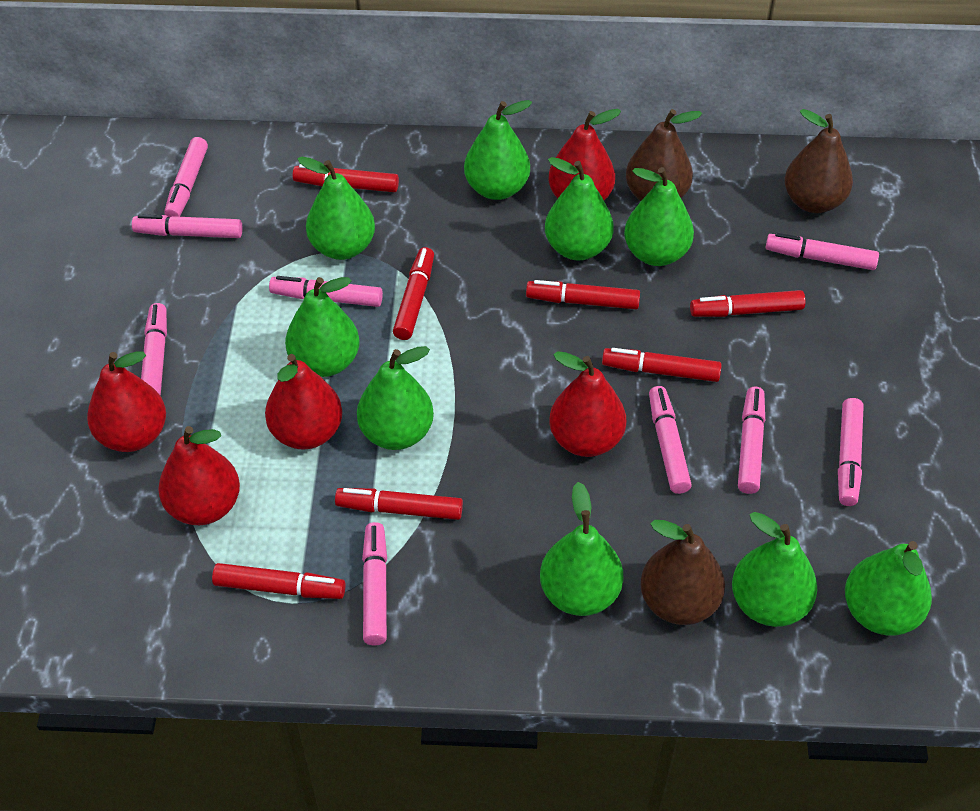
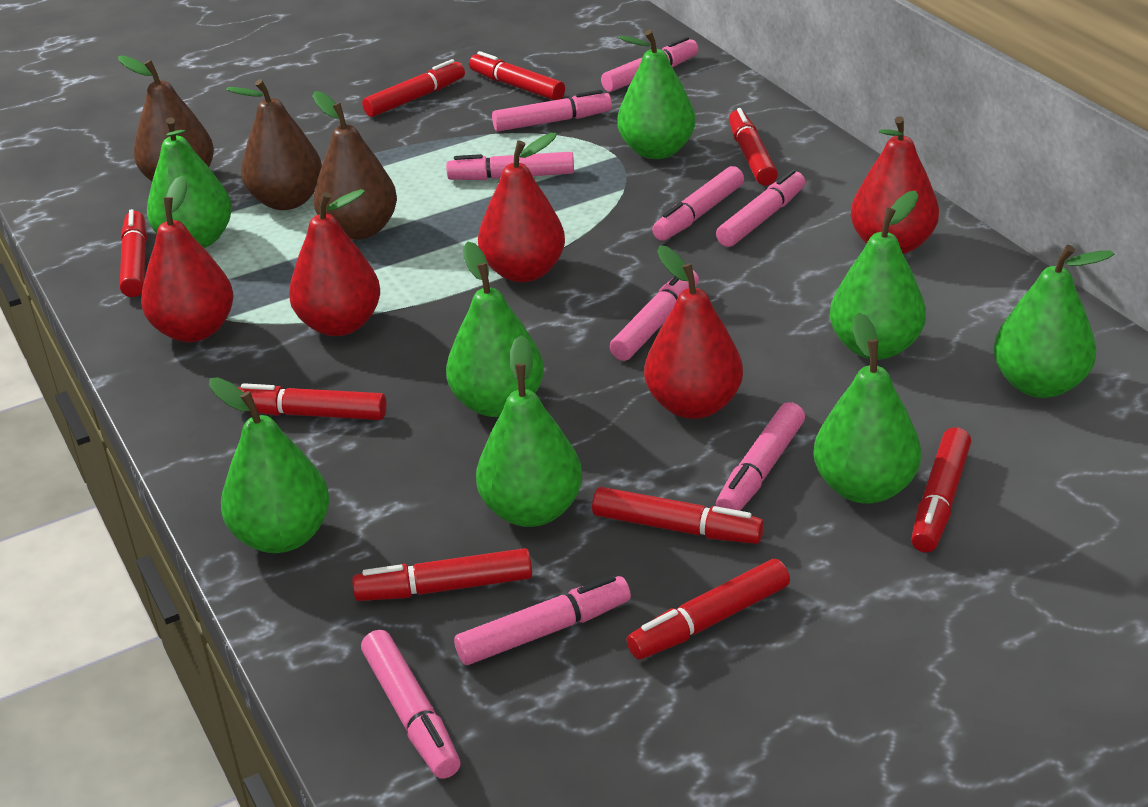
green pear: [285,277,360,377] [298,157,375,260] [357,346,434,450] [464,100,532,200] [540,482,623,616] [545,157,614,261] [624,167,694,266] [732,512,817,627] [845,541,932,636] = 9 -> [147,117,232,248] [209,377,330,553] [446,242,544,417] [476,335,582,527] [617,30,695,159] [813,313,921,504] [830,191,926,360] [994,245,1114,398] = 8
red marker: [212,563,346,599] [292,164,399,192] [335,488,463,520] [393,247,434,340] [526,280,640,309] [602,348,722,382] [690,290,805,317] = 7 -> [120,209,147,297] [234,383,387,420] [352,548,532,601] [362,59,465,117] [469,51,565,100] [592,487,764,544] [627,559,790,660] [729,108,778,185] [911,427,971,553] = 9

